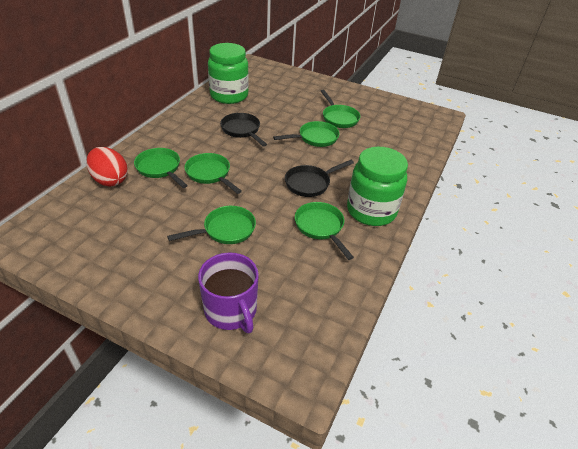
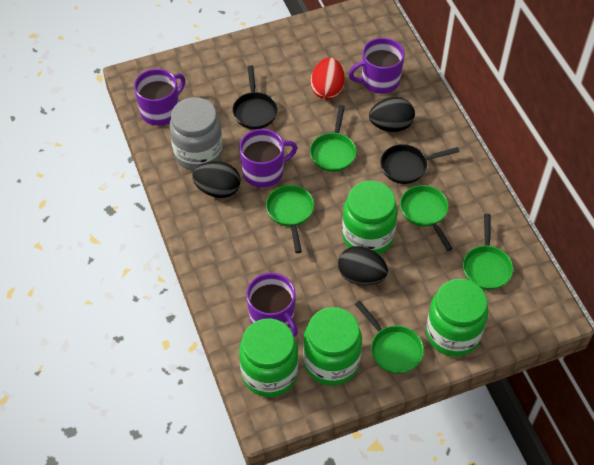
black egg: none = 0 -> [192,161,240,198] [338,246,388,285] [369,97,415,132] = 3
green jar: [208,43,249,104] [347,147,408,226] = 2 -> [239,318,298,397] [303,307,362,386] [342,181,398,255] [426,279,488,356] = 4
green pan: [134,148,188,188] [167,206,256,244] [184,153,242,194] [273,121,339,147] [295,202,354,260] [321,90,360,128] = 6 -> [266,185,314,253] [310,105,356,172] [355,301,424,374] [400,185,453,251] [463,214,513,290] = 5
grey jar: none = 0 -> [169,97,223,171] = 1
purple mug: [198,252,259,333] = 1 -> [134,69,186,126] [239,129,297,188] [246,273,298,337] [349,38,405,94] = 4

